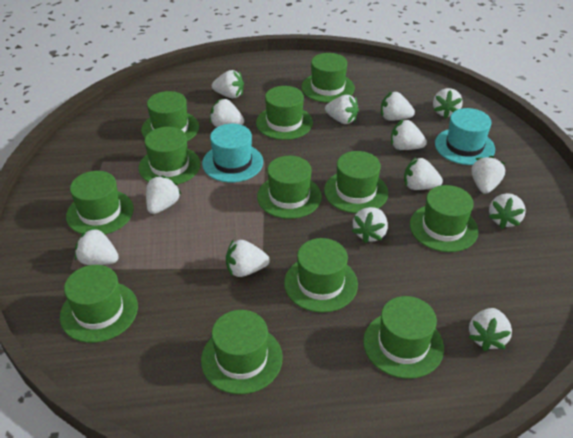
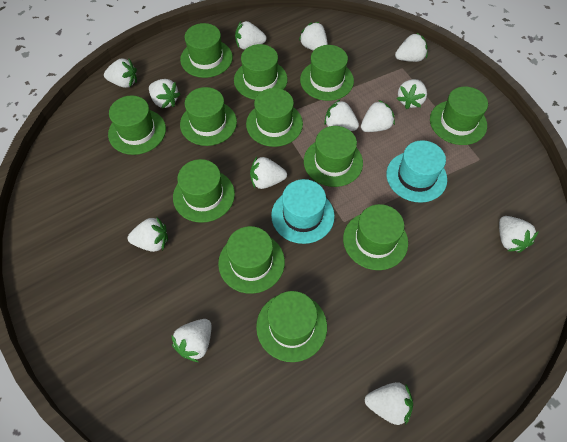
white strawberry: [75,227,119,265] [146,175,181,214] [210,98,244,127] [212,70,244,98] [226,240,270,277] [325,95,359,124] [352,207,388,243] [381,92,415,121] [391,119,427,150] [404,157,443,190] [433,88,463,119] [468,308,512,351] [471,156,506,194] [489,193,526,229] = 14 -> [104,59,137,88] [128,216,168,252] [149,79,180,108] [171,319,212,362] [235,21,266,50] [250,157,287,189] [299,22,328,51] [324,99,359,131] [361,100,395,132] [365,382,413,425] [395,32,428,62] [397,79,427,109] [499,216,539,253] = 13

